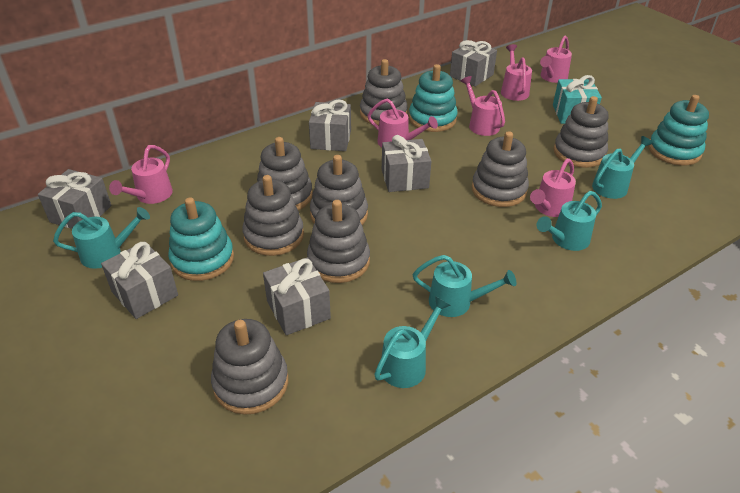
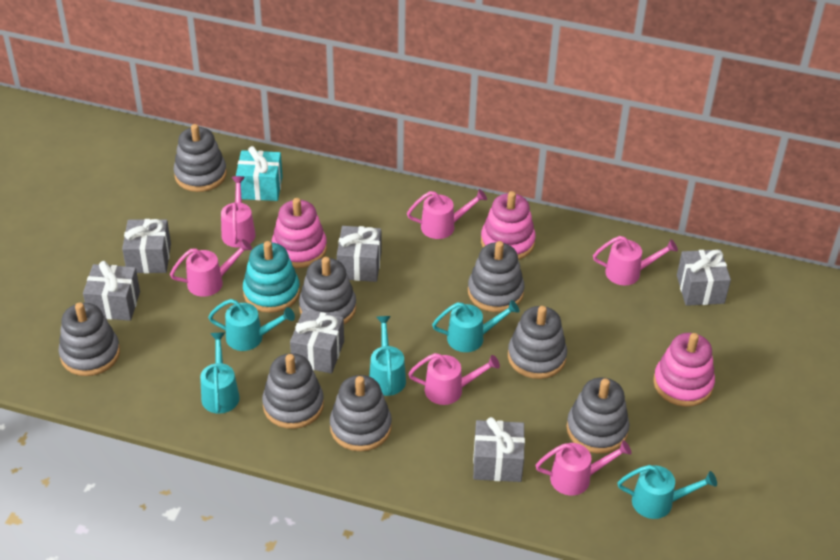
pink stacking toy: none = 0 -> [272,198,327,268] [481,191,536,260] [653,333,715,407] = 3
turquoise stacking toy: [168,197,234,281] [409,64,458,132] [649,95,709,166] = 3 -> [243,241,300,313] = 1

